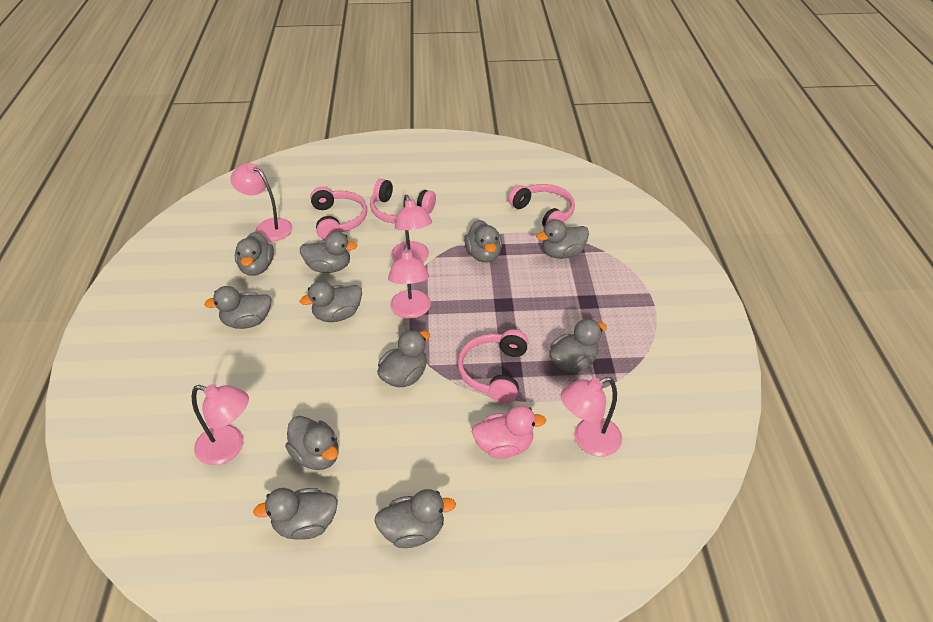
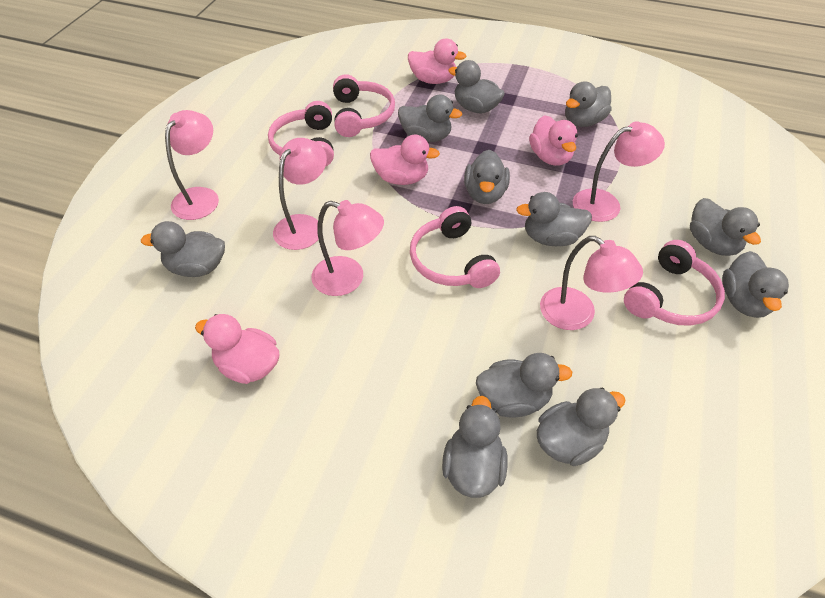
pink duck: [472,405,546,459] = 1 -> [195,314,280,384] [370,135,440,185] [408,39,467,84] [529,115,578,166] = 4

